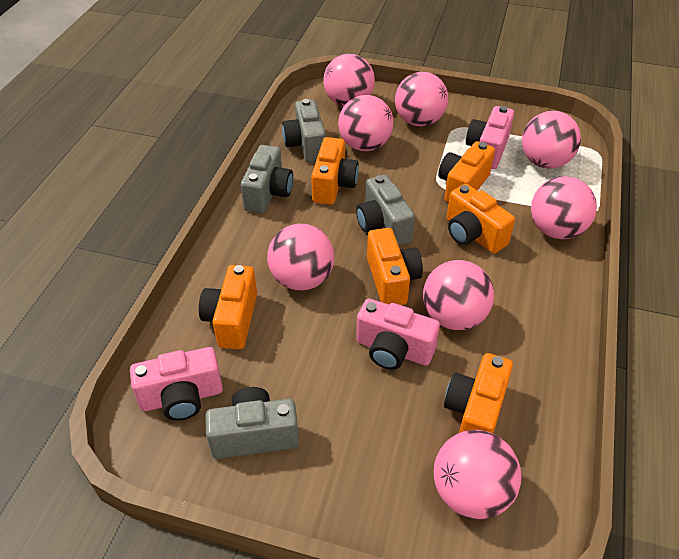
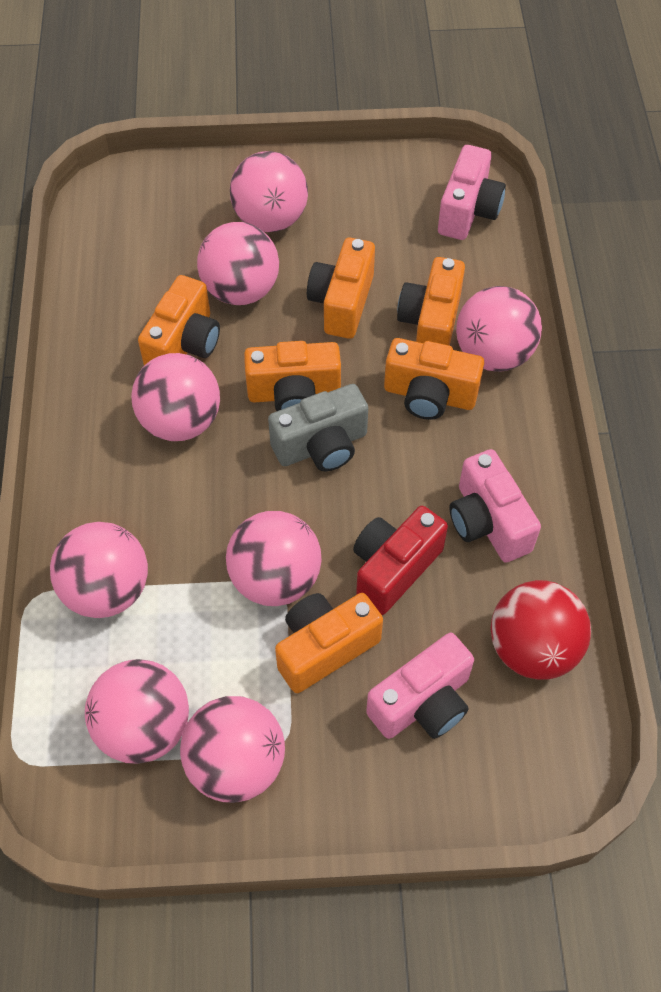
grey camera: [205,387,299,459] [241,145,293,213] [282,99,326,162] [356,175,415,246] = 4 -> [268,384,368,471] = 1
red ball: none = 0 -> [490,580,591,680] = 1
red camera: none = 0 -> [353,506,448,615] = 1

